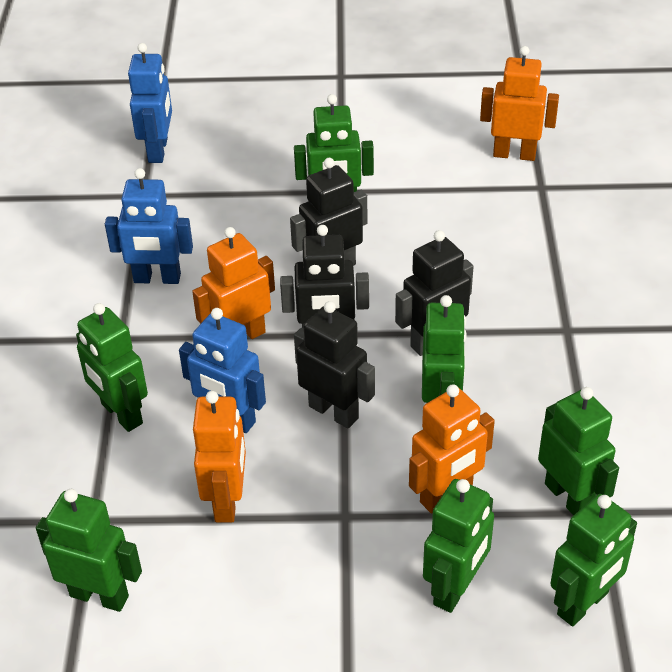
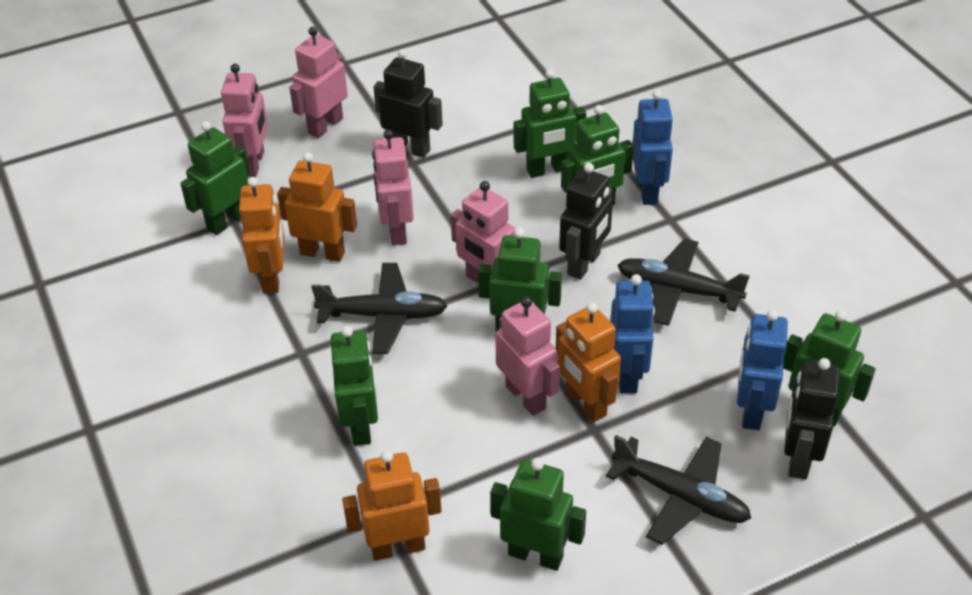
black plane: none = 0 -> [311,263,447,354] [606,435,751,545] [617,239,750,326] = 3
black robot: [280,225,369,328] [290,158,367,266] [294,301,375,429] [395,230,474,356] = 4 -> [374,49,443,158] [559,163,613,280] [784,358,840,480] = 3
pink robot: none = 0 -> [221,64,268,177] [289,27,348,138] [372,130,414,245] [451,181,516,283] [495,296,560,416] = 5

